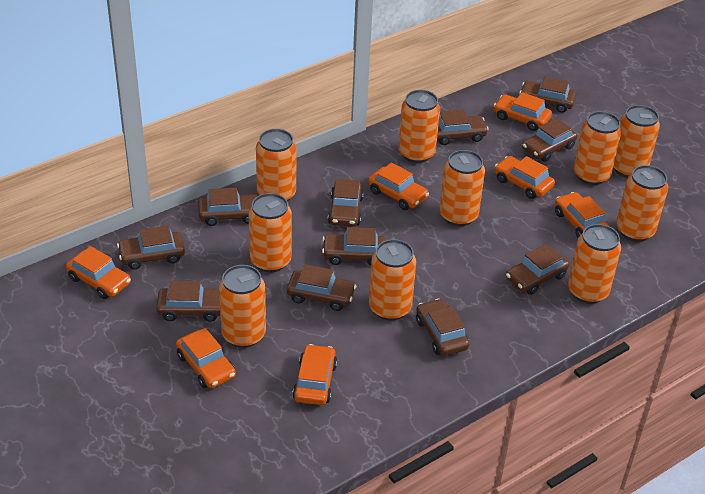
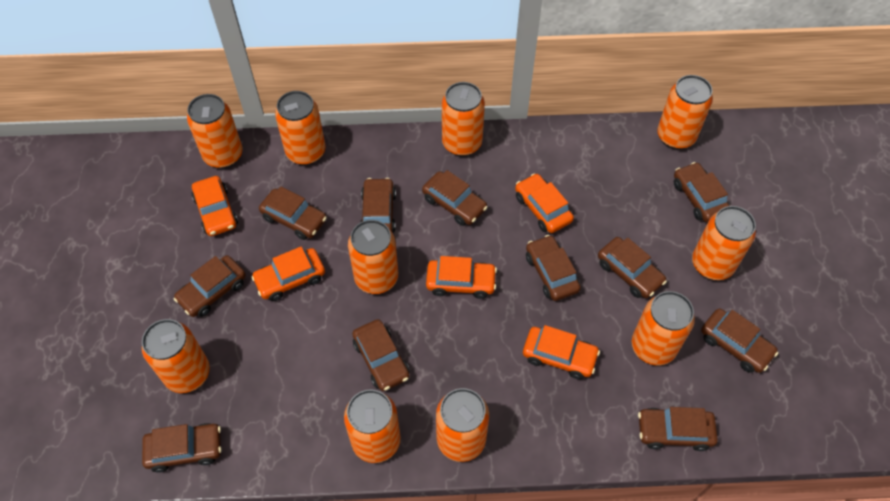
orange car: [66,246,131,299] [176,328,236,388] [292,344,337,405] [368,162,429,210] [493,92,552,131] [495,156,555,199] [555,192,609,238] = 7 -> [192,176,238,236] [251,247,325,301] [426,256,497,299] [515,173,574,233] [523,325,600,380] = 5

